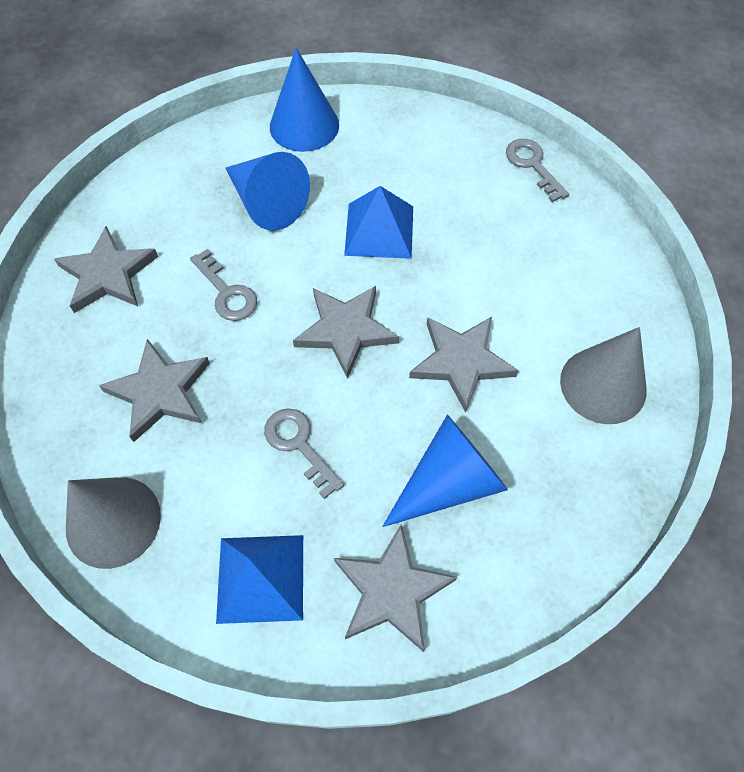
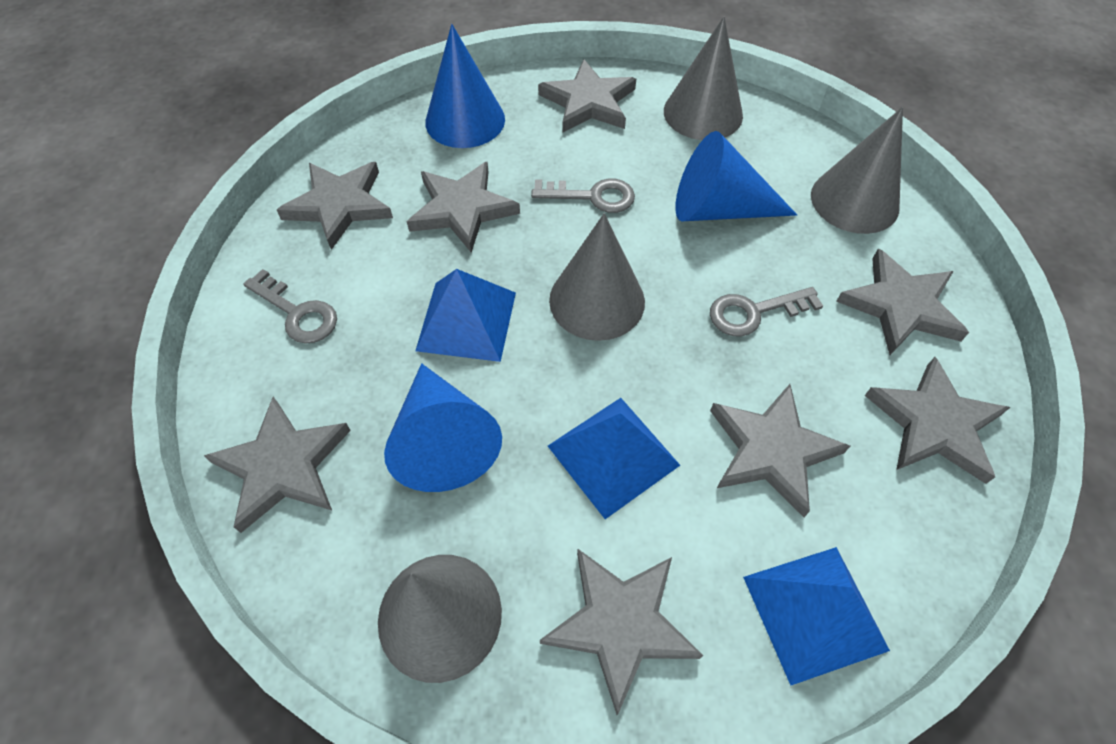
blue pyramid: [216,535,303,624] [344,186,413,259] = 2 -> [415,269,516,362] [548,398,680,519] [743,547,890,685] = 3
grey cone: [66,477,161,569] [560,327,647,424] = 2 -> [378,555,502,683] [549,213,645,341] [664,17,743,140] [811,107,903,234] = 4
grey star: [54,226,158,313] [99,339,210,442] [293,286,399,379] [334,524,457,652] [409,317,519,413] = 5 -> [204,397,351,533] [277,162,393,250] [407,162,520,253] [538,59,636,133] [540,549,703,715] [710,384,850,517] [836,249,969,355] [864,357,1011,484] = 8

